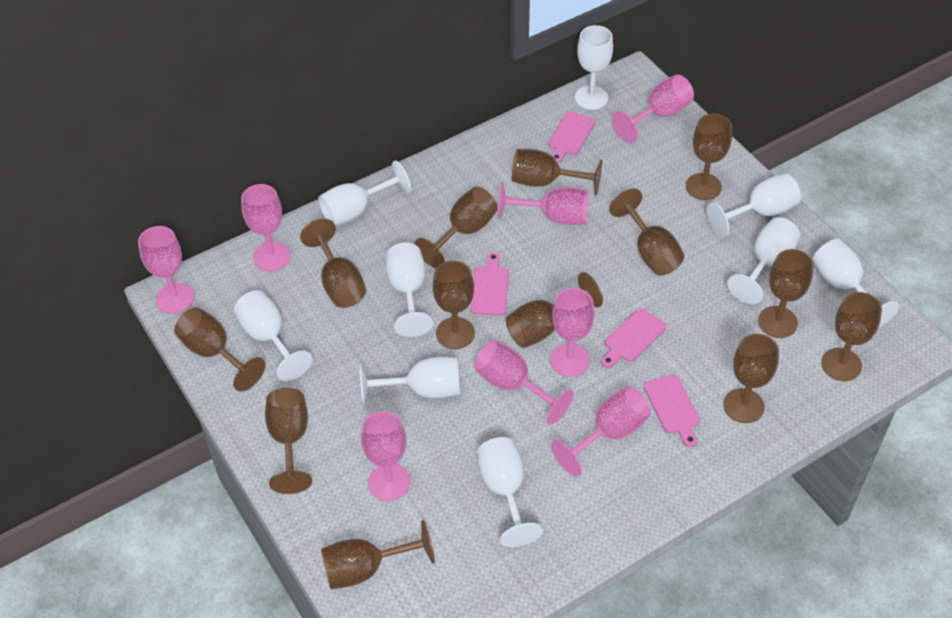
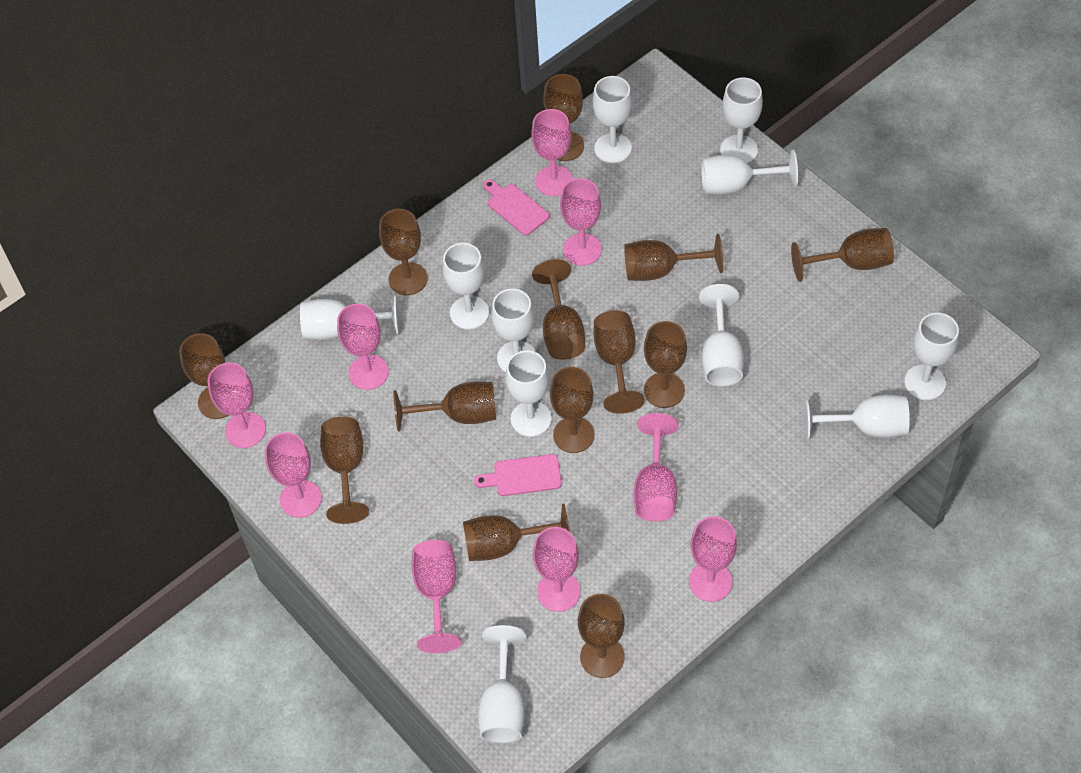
pink cutting board: [470,252,509,316] [548,111,595,163] [601,308,666,368] [644,375,700,447] = 4 -> [474,454,562,496] [483,179,549,235] = 2
pink goblet: [138,226,194,314] [241,184,291,271] [361,411,410,501] [474,340,574,425] [498,182,589,225] [550,288,595,377] [551,386,651,476] [612,75,694,143] = 8 -> [208,362,266,448] [265,432,322,518] [337,304,389,390] [412,540,461,653] [531,109,573,196] [533,527,580,612] [560,178,602,266] [633,413,679,521] [689,516,737,602] = 9
white goblet: [234,290,313,381] [318,160,411,226] [360,357,460,404] [386,242,433,337] [477,437,543,547] [575,25,613,110] [707,174,801,237] [727,217,800,304] [813,239,900,328] = 9 -> [300,295,400,340] [443,243,489,330] [478,625,526,743] [491,289,536,372] [506,351,552,437] [593,76,632,163] [699,284,744,386] [701,150,798,195] [720,77,763,164] [803,395,910,440] [904,313,959,400] = 11

